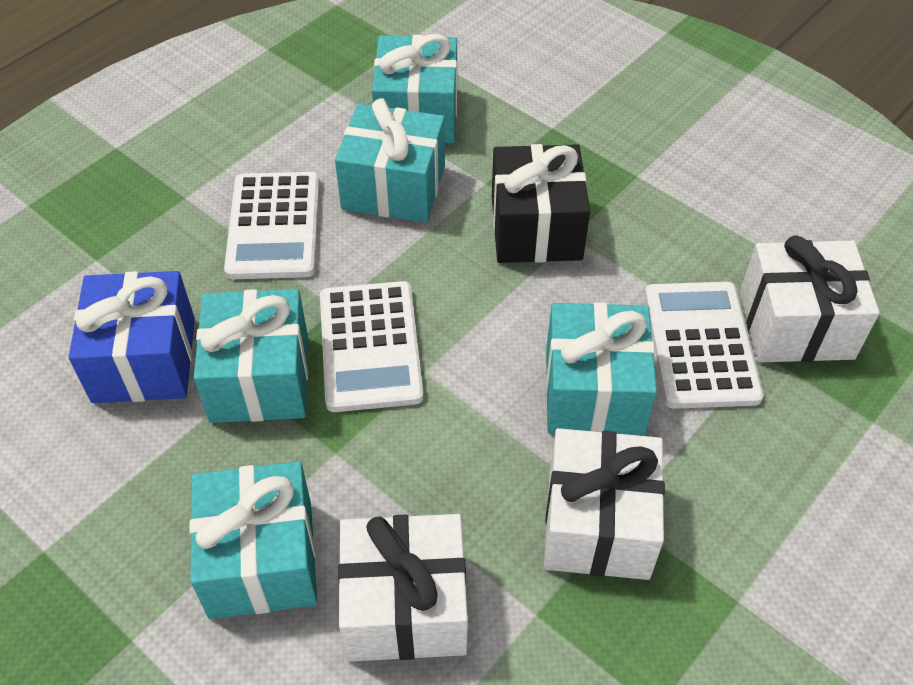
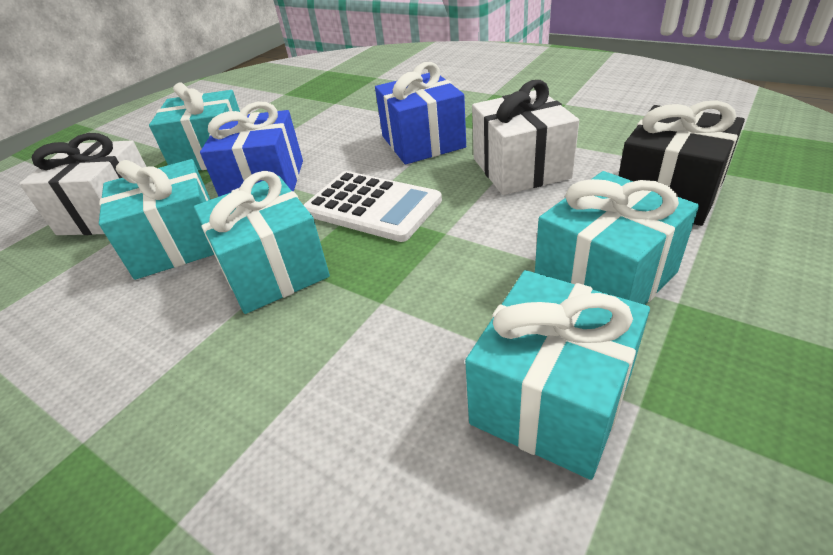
blue gift: [69,271,195,403] = 1 -> [200,102,303,197] [375,62,466,164] = 2
white calculator: [224,172,320,279] [320,281,424,412] [645,282,764,409] = 3 -> [304,171,442,242] = 1
white gift: [338,514,468,662] [544,428,665,580] [740,235,880,362] = 3 -> [19,133,146,235] [472,80,579,195] = 2

